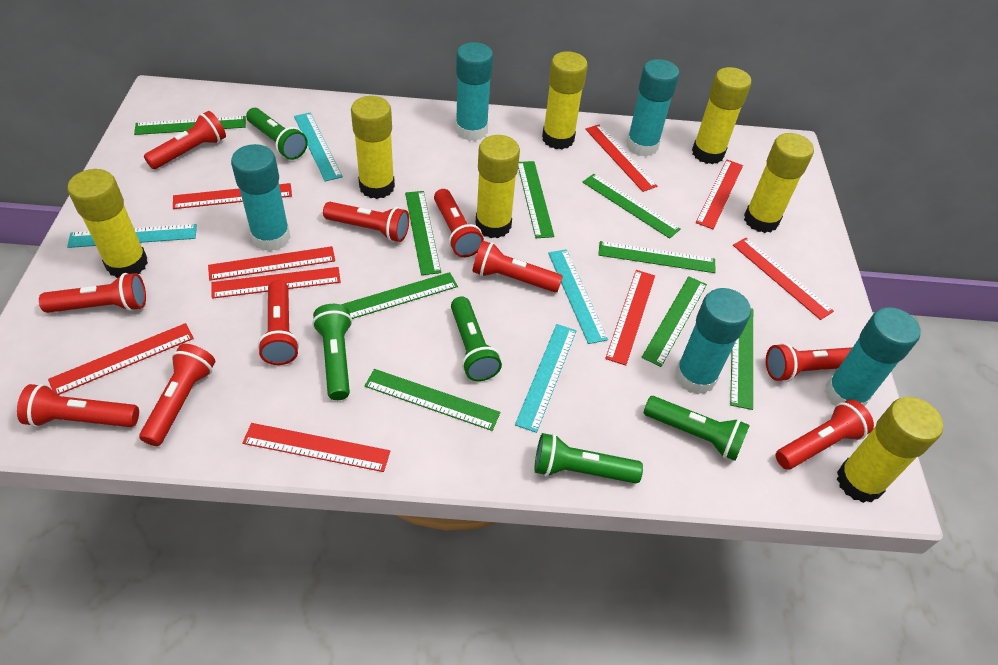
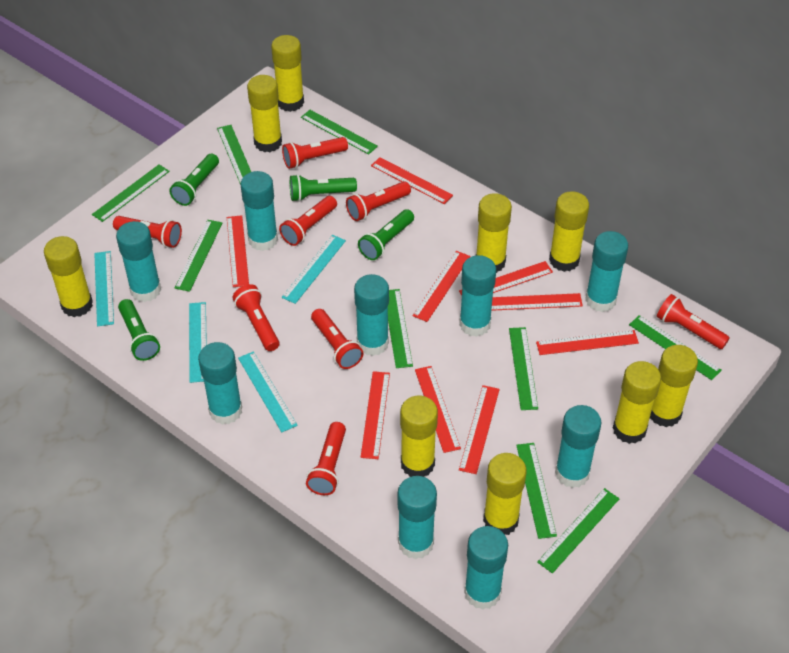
green flashlight: [246,108,308,160] [312,304,352,400] [451,296,502,381] [534,433,643,483] [644,396,750,461] = 5 -> [118,299,160,361] [169,154,219,206] [290,174,357,202] [358,209,414,260] = 4
red flashlight: [17,384,139,427] [39,273,146,313] [139,344,215,446] [144,111,226,169] [258,280,299,365] [323,202,409,242] [434,189,484,257] [473,241,563,292] [766,343,853,382] [776,400,874,469] = 10 -> [113,216,182,248] [232,284,280,351] [279,196,337,246] [282,137,348,169] [306,422,346,495] [311,309,363,369] [346,181,411,221] [657,294,730,349] = 8
turquoise glue stick: [231,144,291,252] [456,42,493,141] [626,59,679,157] [675,288,751,395] [825,307,920,406] = 5 -> [116,221,161,302] [198,342,242,425] [240,171,278,251] [354,274,389,356] [397,476,437,559] [459,255,496,337] [464,526,508,610] [555,405,601,488] [585,231,628,312] = 9
yellow glue stick: [68,169,148,278] [351,96,395,199] [476,135,520,238] [542,51,588,150] [692,67,752,164] [744,133,814,233] [837,397,943,503] = 7 -> [44,236,93,317] [247,75,282,152] [271,35,304,112] [400,396,438,477] [476,193,512,273] [483,453,527,535] [549,191,589,272] [613,361,661,444] [650,345,698,427] = 9

